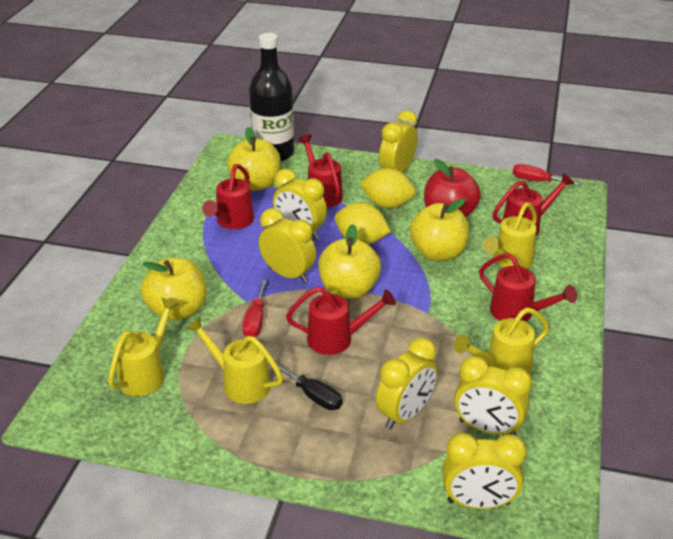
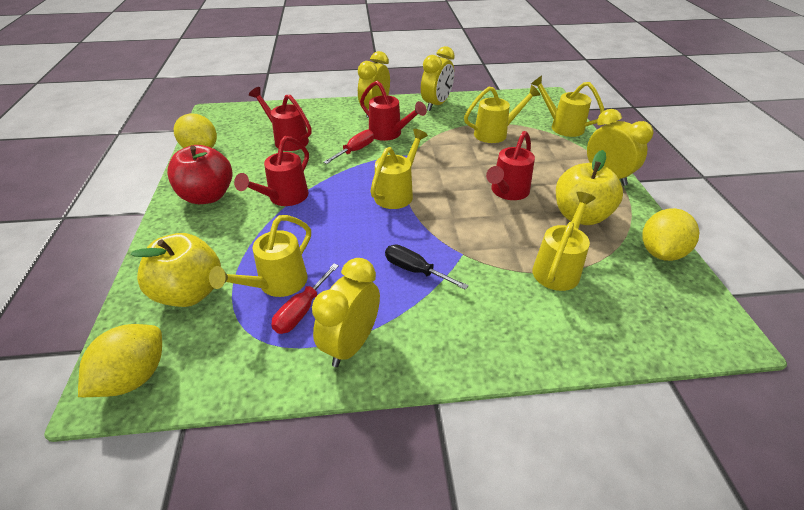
black bottle: [249,33,294,161] = 1 -> none = 0
red watering can: [202,164,254,229] [286,287,396,355] [298,134,343,207] [479,253,577,322] [493,173,575,236] = 5 -> [234,136,309,206] [249,87,312,151] [360,81,427,141] [486,131,535,200] = 4
yellow apple: [141,258,206,321] [227,127,281,191] [318,224,381,299] [410,199,470,261] = 4 -> [131,233,221,307] [556,150,623,225] = 2
yellow clock: [259,208,316,283] [273,169,327,239] [376,337,437,430] [379,110,418,173] [443,433,527,509] [454,356,532,435] = 6 -> [312,258,380,367] [358,51,390,118] [421,46,455,111] [587,109,654,186] = 4
yellow lemon: [335,202,391,244] [360,168,416,208] = 2 -> [78,324,162,397] [174,113,217,148] [642,208,699,261] = 3
yellow watering can: [108,298,179,396] [186,317,283,404] [454,307,549,374] [483,202,537,269] = 4 -> [209,215,311,297] [370,129,428,209] [464,85,540,143] [531,75,604,137] [532,192,596,291] = 5

